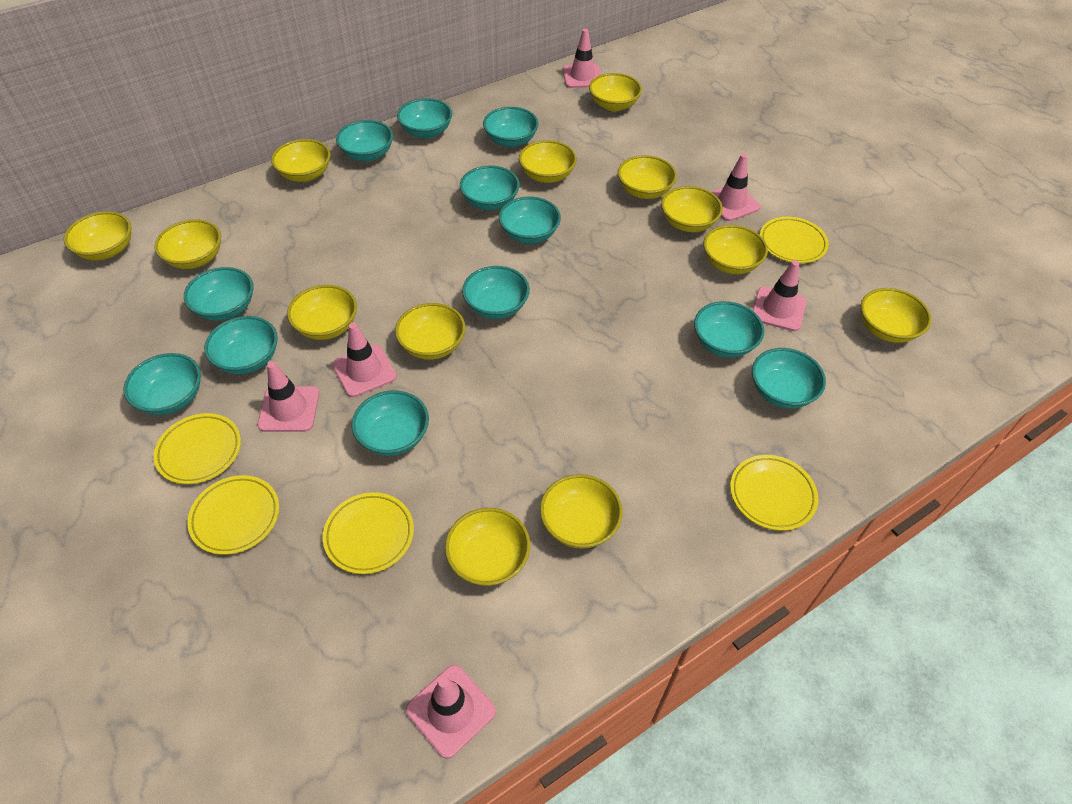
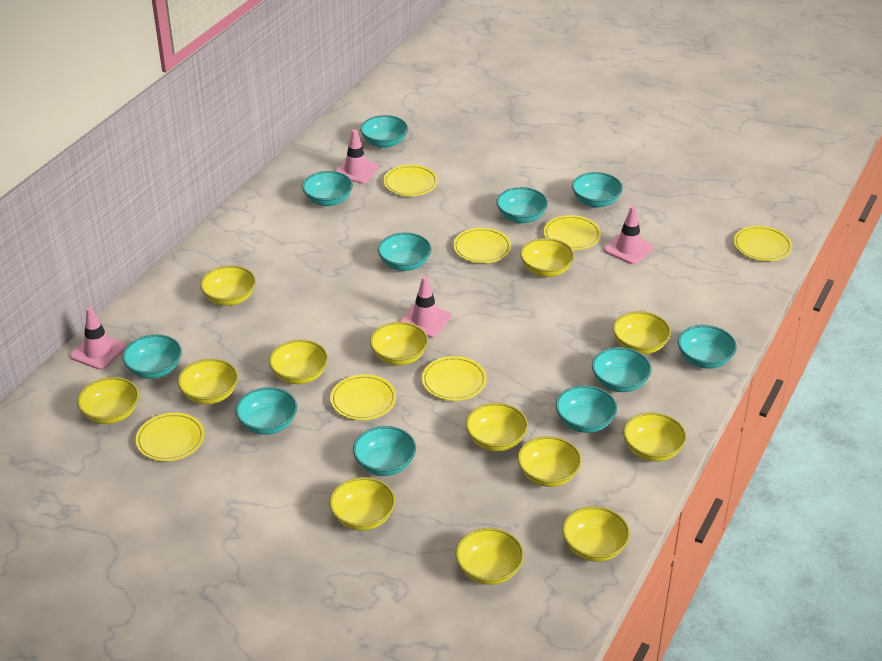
pink traffic cone: [257,362,319,432] [332,323,397,397] [406,665,496,758] [563,29,601,88] [712,154,761,221] [752,260,806,331] = 6 -> [70,307,126,370] [336,129,379,184] [400,276,451,337] [604,206,654,265] = 4
turquoise bowl: [123,353,201,415] [184,267,253,321] [204,316,278,374] [336,120,393,162] [352,390,429,456] [397,98,452,138] [460,165,520,210] [462,266,530,319] [483,107,539,147] [499,197,561,244] [694,301,764,358] [752,348,826,408] = 12 -> [122,334,182,379] [235,387,297,435] [302,171,353,207] [353,426,416,476] [360,115,408,148] [378,232,432,271] [496,187,548,223] [556,385,617,433] [572,172,623,208] [592,347,652,392] [678,325,737,369] = 11
yellow plate: [154,413,241,484] [187,475,279,555] [323,492,414,574] [730,455,818,531] [760,217,829,263] = 5 -> [136,413,205,461] [330,374,396,420] [383,165,438,196] [422,356,487,401] [453,228,511,263] [544,215,601,250] [734,226,793,261] = 7

